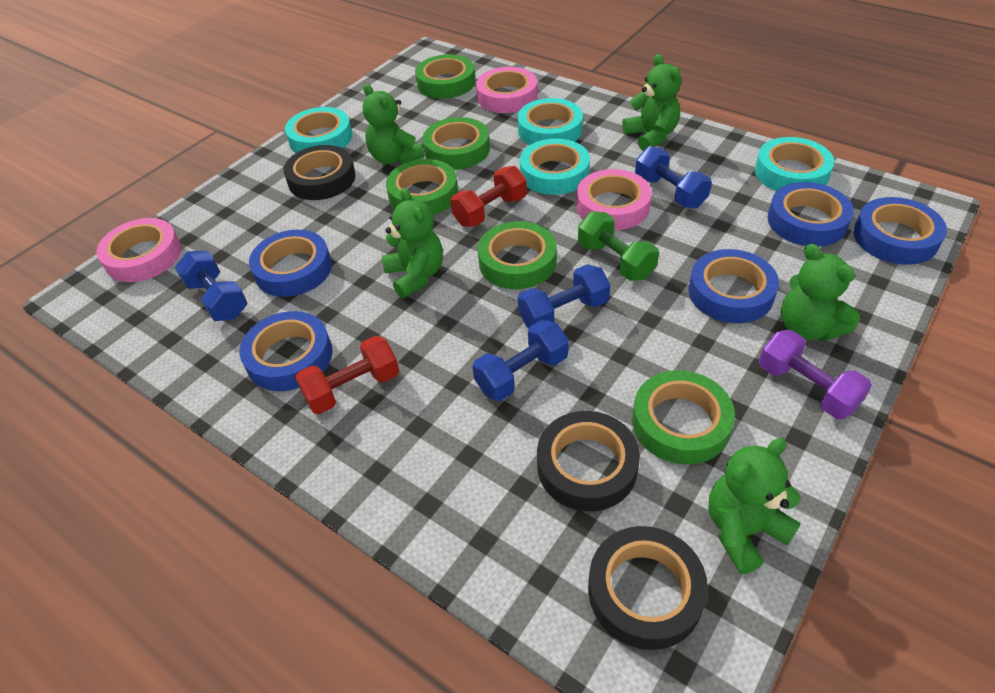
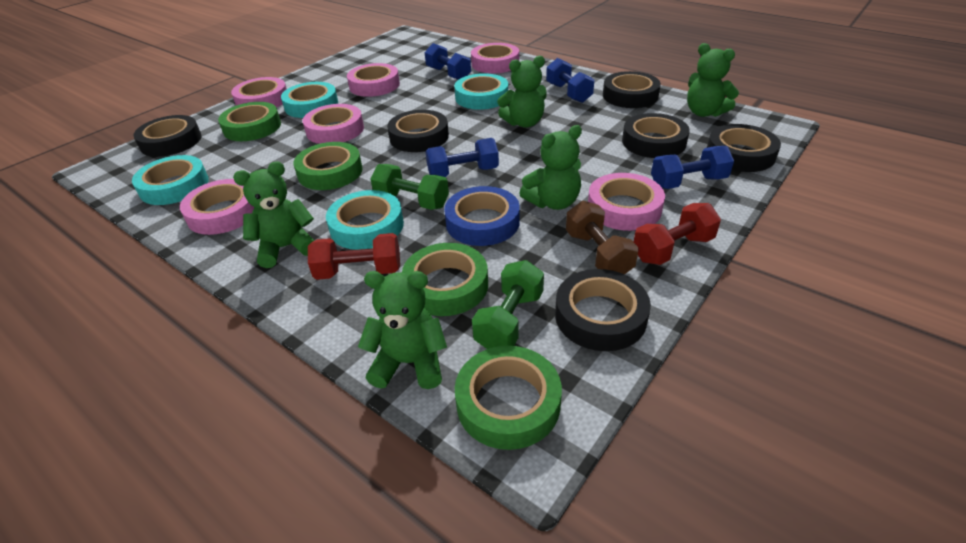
black tape: [283,145,356,200] [537,411,640,511] [588,526,708,650] = 3 -> [133,115,202,157] [387,110,449,152] [555,269,651,351] [603,71,661,108] [622,113,690,158] [707,124,781,172] = 6
blue tape: [239,311,332,391] [249,230,332,297] [688,249,779,323] [768,182,854,247] [853,197,947,265] = 5 -> [444,186,520,246] = 1
brown dumbbell: none = 0 -> [566,201,639,274] = 1
green dumbbell: [578,212,659,281] = 1 -> [370,164,449,210] [472,260,544,349] = 2
green tape: [386,159,458,215] [415,54,475,99] [423,117,490,170] [478,221,557,289] [632,370,735,465] = 5 -> [218,102,281,141] [293,142,363,190] [402,243,488,316] [455,346,562,450] = 4
pink tape: [96,218,182,282] [476,67,537,113] [576,169,652,230] = 3 -> [180,179,255,235] [231,77,287,107] [303,104,364,144] [347,63,400,97] [471,43,519,74] [588,173,665,231] = 6
purple dumbbell: [759,330,872,419] = 1 -> none = 0

